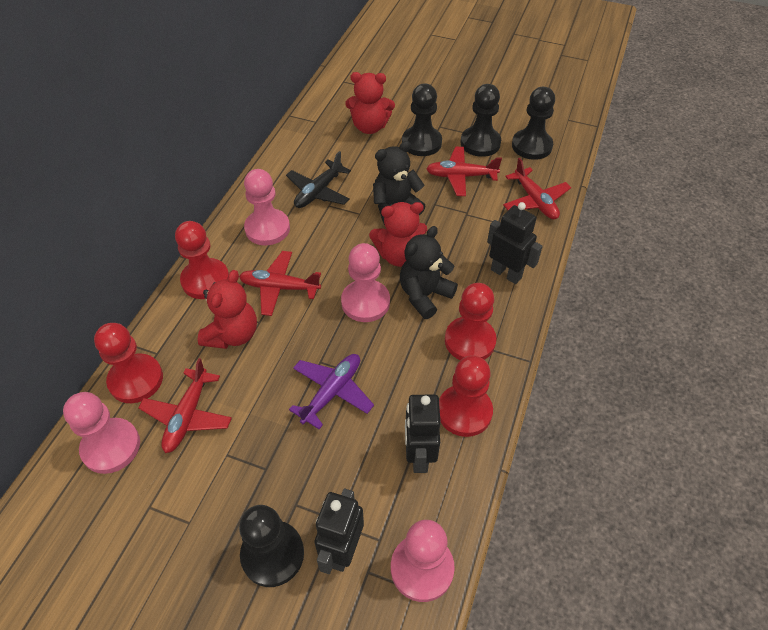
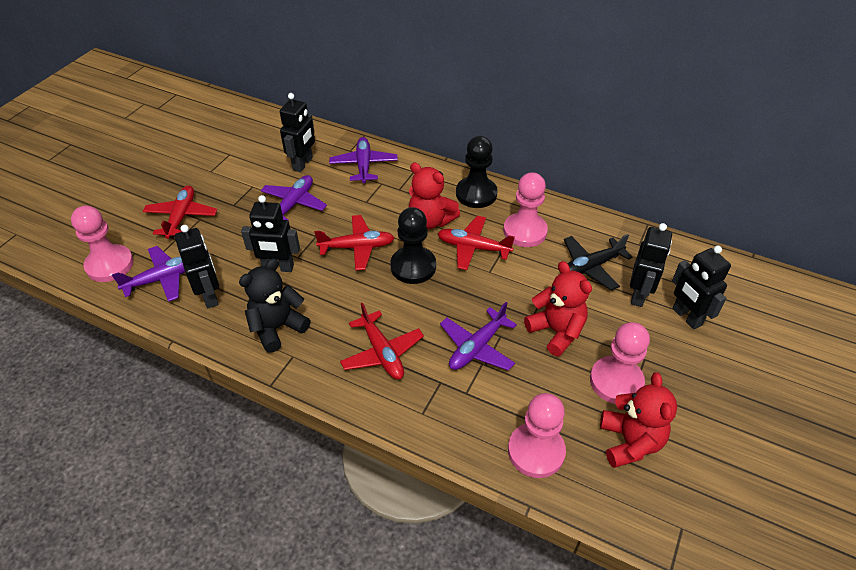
black pawn: [239,505,304,587] [402,83,442,156] [461,84,501,157] [512,87,555,160] = 4 -> [390,207,436,284] [456,136,498,208] = 2
black robot: [314,488,364,574] [405,395,441,473] [487,202,543,284] = 3 -> [175,225,219,308] [241,195,300,272] [280,93,315,172] [630,223,672,307] [672,246,731,330] = 5
black teddy bear: [373,141,426,225] [400,226,458,319] = 2 -> [239,258,311,353] = 1
purple plane: [289,354,374,429] = 1 -> [112,246,185,302] [260,175,327,221] [329,137,398,183] [440,302,517,371] = 4
red pawn: [94,323,163,403] [175,221,229,299] [439,355,493,437] [445,283,497,360] = 4 -> none = 0

